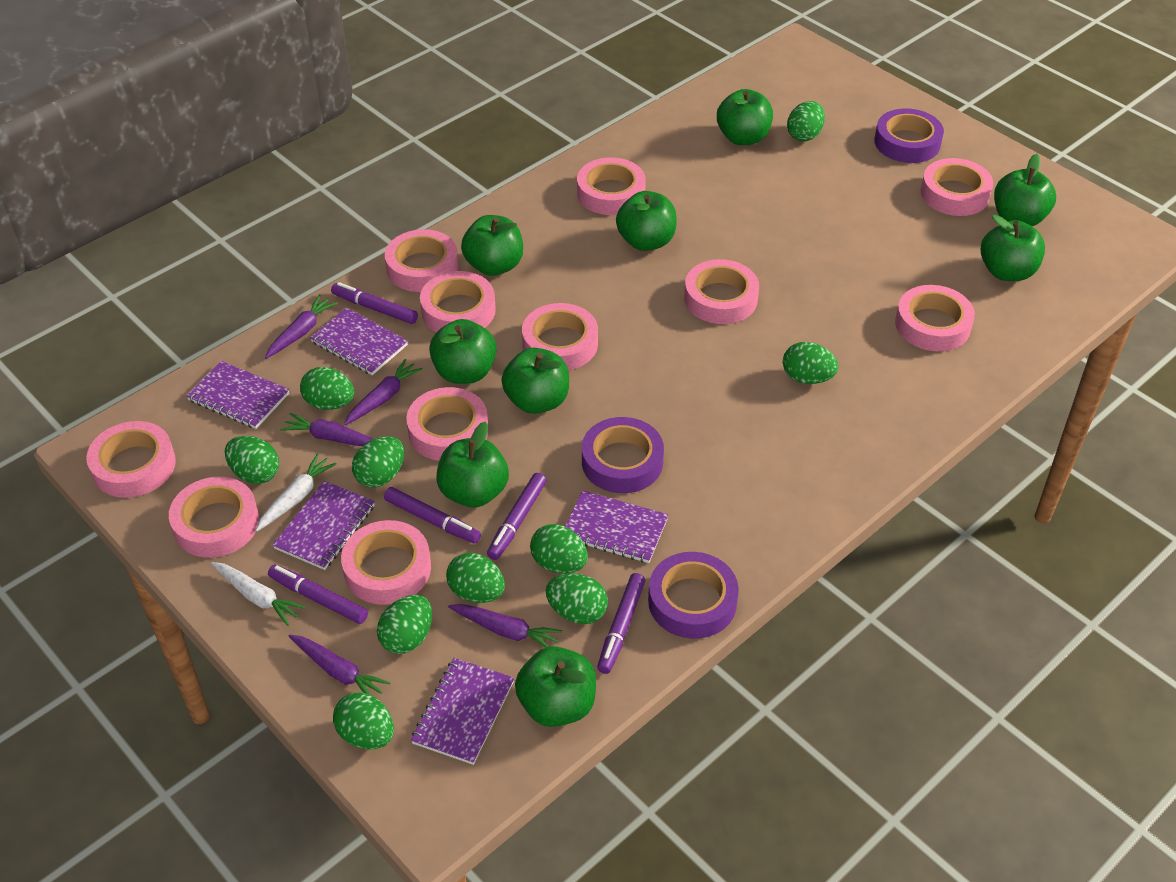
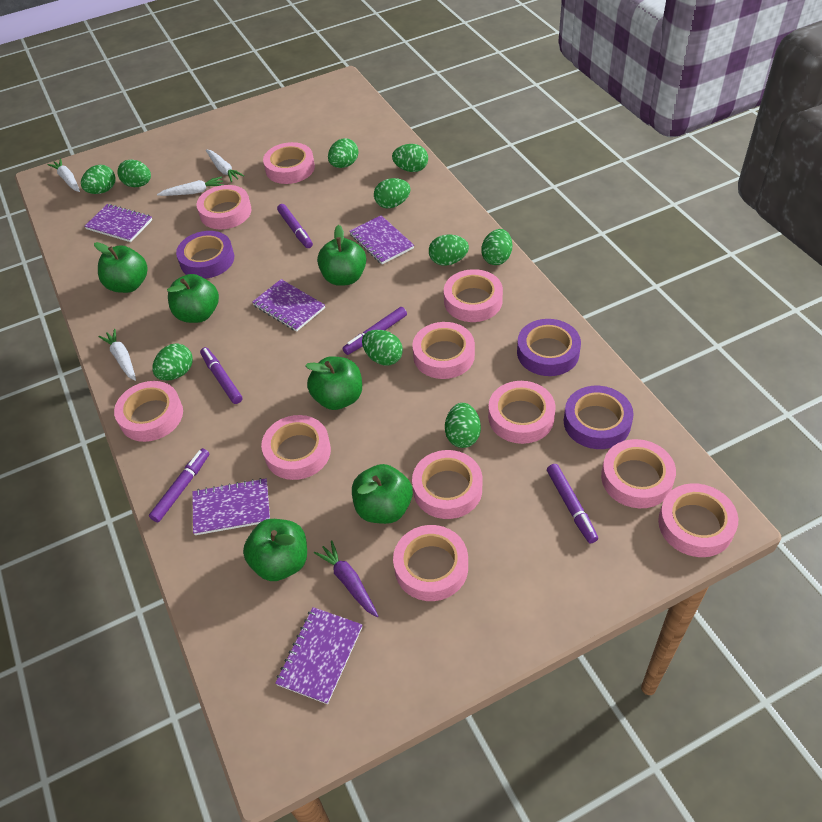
green apple: [429,319,497,384] [436,422,509,507] [461,215,523,276] [502,348,569,414] [515,646,596,727] [616,191,677,251] [717,89,773,145] [981,215,1045,281] [994,154,1056,226] = 9 -> [94,242,148,293] [167,274,219,323] [243,519,307,581] [305,356,362,410] [317,225,366,286] [352,464,413,524] = 6
purple carrot: [265,295,337,359] [280,413,373,446] [289,635,390,695] [344,359,423,425] [448,604,562,648] = 5 -> [314,540,378,617] = 1
white carrot: [211,562,306,626] [255,454,337,532] = 2 -> [47,158,80,192] [99,329,136,381] [157,177,223,196] [206,149,244,182] = 4

